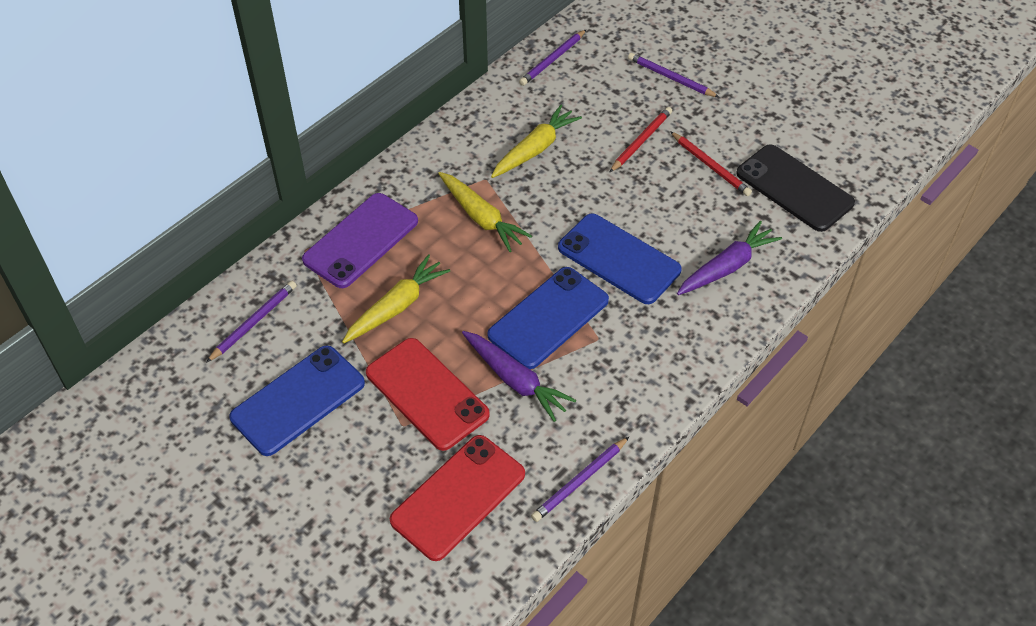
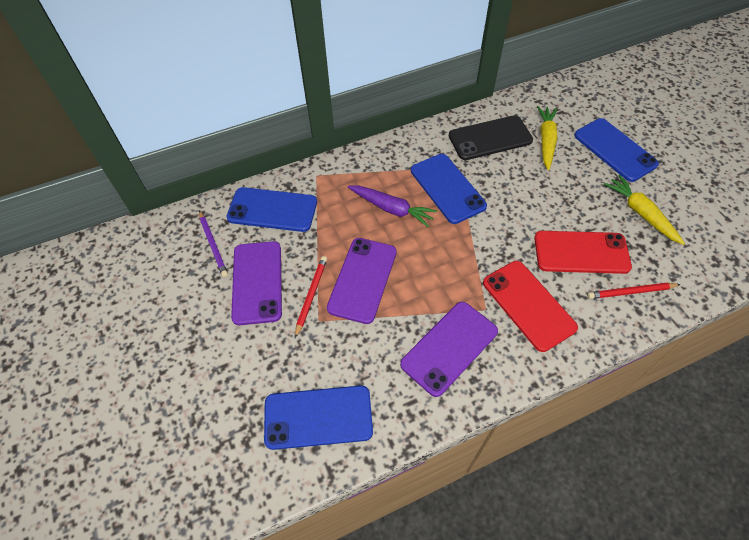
blue phone: [229,346,365,456] [487,267,609,369] [558,213,682,304] = 3 -> [226,187,317,232] [264,385,373,450] [411,154,487,224] [574,118,659,182] = 4
purple carrot: [462,331,576,422] [677,221,782,295] = 2 -> [348,185,437,227] = 1
purple pencil: [206,281,297,363] [519,30,586,86] [531,437,629,522] [628,53,720,98] = 4 -> [199,210,228,277] = 1
purple phone: [302,193,418,288] = 1 -> [231,241,282,325] [327,238,397,324] [400,302,498,397] = 3
yellow carrot: [342,254,450,343] [438,172,532,252] [491,105,582,178] = 3 -> [537,106,558,170] [604,175,685,245] = 2

